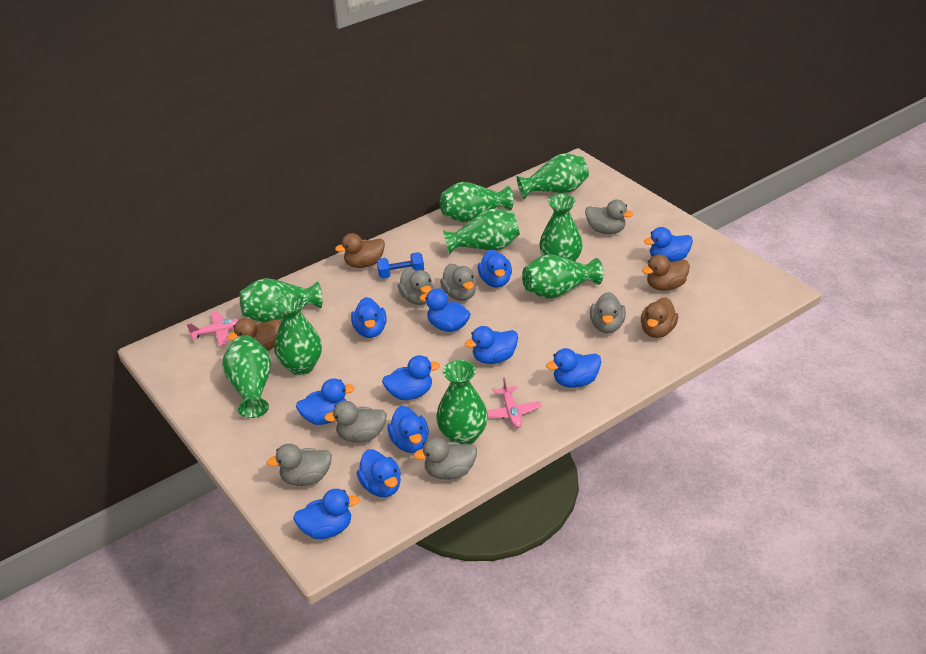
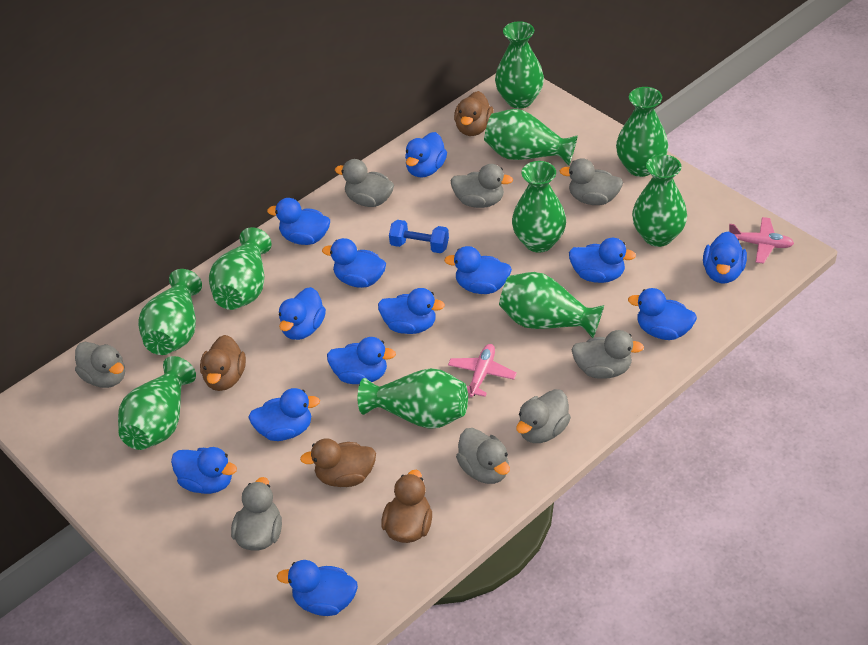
blue duck: [293,489,360,539] [296,378,355,425] [351,297,387,338] [357,449,401,497] [382,355,440,400] [388,406,429,453] [420,289,471,332] [465,326,518,364] [478,250,512,287] [546,348,601,388] [644,227,693,262] = 11 -> [171,447,237,494] [248,388,320,441] [267,198,330,245] [277,560,358,616] [279,287,326,340] [322,238,386,288] [327,337,396,384] [378,288,445,334] [405,132,447,178] [444,246,512,294] [569,238,636,283] [628,288,697,340] [703,231,747,283] = 13
green vase: [222,335,271,418] [240,278,322,323] [274,293,322,375] [436,360,488,444] [440,182,514,222] [443,209,520,255] [517,153,589,199] [522,254,603,299] [539,194,583,261] = 9 -> [118,356,196,450] [138,269,202,355] [209,227,272,310] [358,368,468,429] [484,109,578,166] [495,21,544,108] [499,272,604,338] [512,161,566,253] [616,87,668,177] [632,155,687,247] = 10
grey duck: [267,444,332,486] [324,401,387,443] [398,268,434,305] [414,437,477,480] [440,264,476,301] [585,200,633,234] [590,292,626,333] = 7 -> [75,342,125,388] [231,477,282,551] [335,159,394,207] [451,164,513,208] [456,428,510,484] [516,389,571,443] [560,158,623,205] [571,330,644,379] = 8

